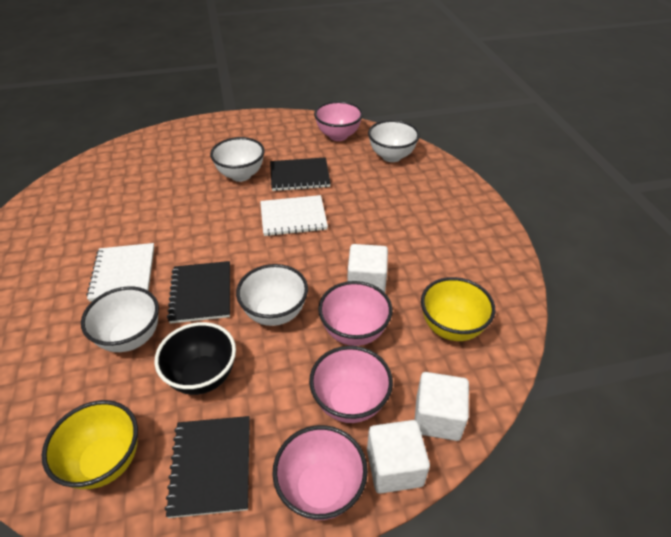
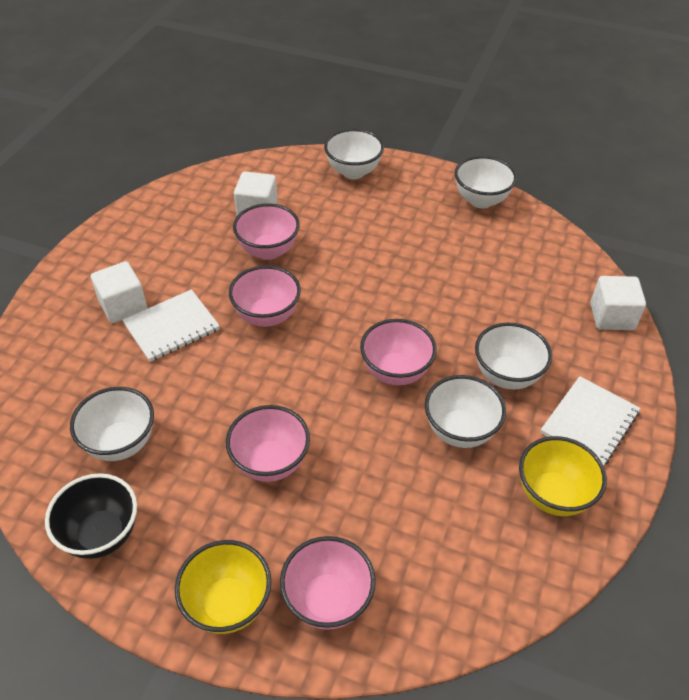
black notebook: [165,416,250,518] [167,261,230,324] [270,157,331,191] = 3 -> none = 0
pink bowl: [272,425,368,520] [309,346,393,423] [314,101,363,141] [318,281,393,346] = 4 -> [226,405,310,482] [229,265,301,327] [233,203,299,260] [280,536,376,630] [360,319,437,385] = 5
white bowl: [81,287,159,352] [210,137,265,182] [236,264,308,326] [368,120,420,162] = 4 -> [70,387,154,461] [324,129,384,179] [425,375,506,448] [455,156,517,208] [475,323,552,389] = 5

